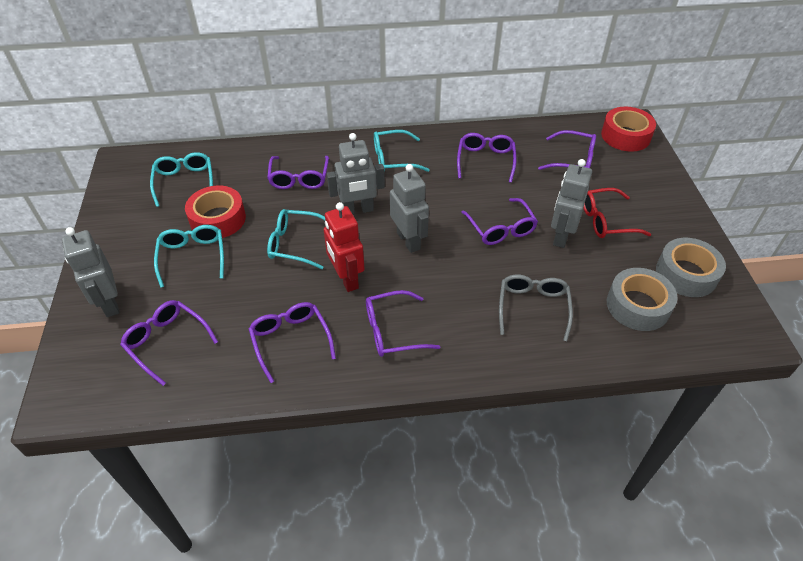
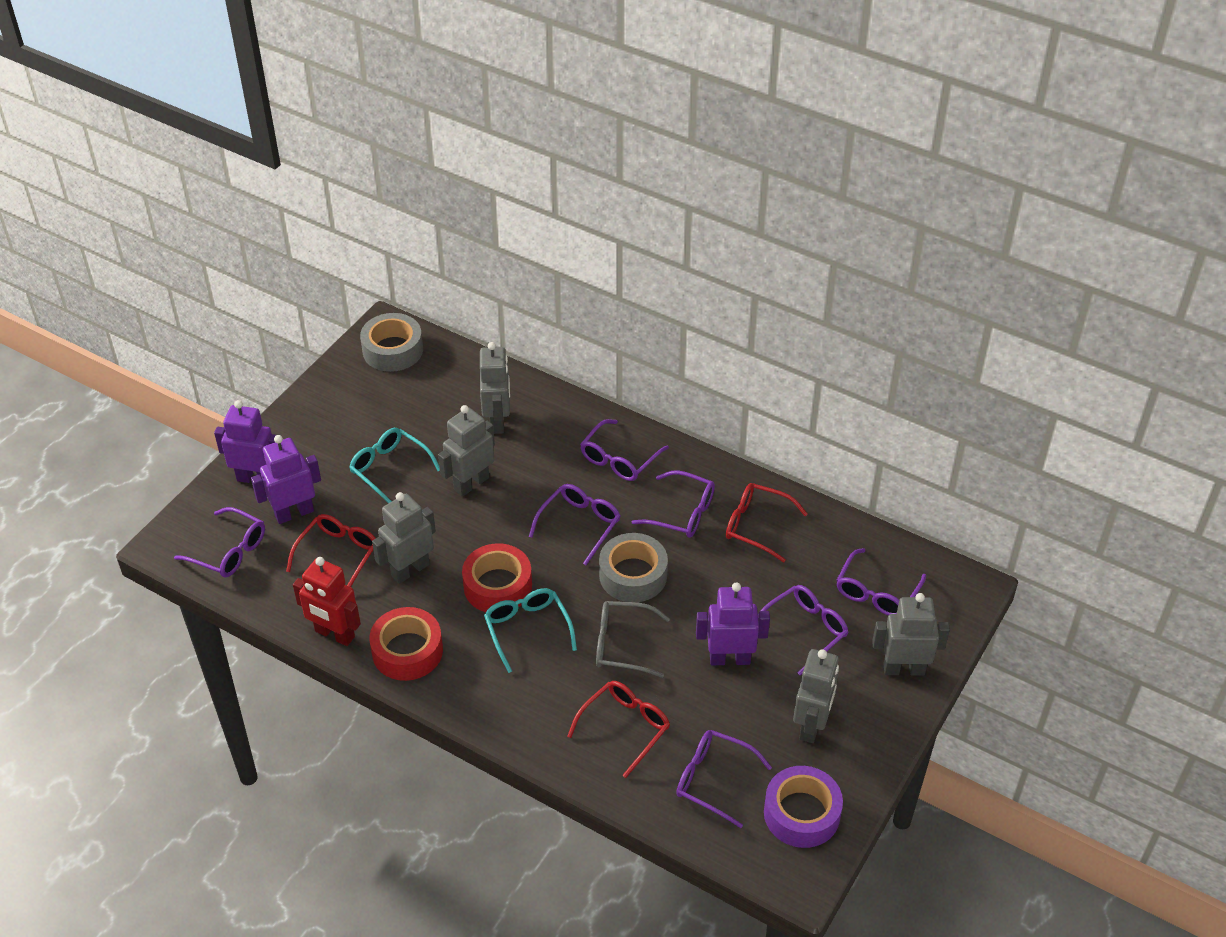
grey robot: [62,227,120,317] [327,133,385,215] [390,164,429,253] [551,159,592,248] = 4 -> [372,492,436,584] [438,405,495,497] [480,342,510,434] [793,649,839,743] [872,593,950,676] = 5
purple robot: none = 0 -> [214,400,276,483] [251,435,321,524] [696,582,770,665] = 3
purple tape: none = 0 -> [764,766,843,848] = 1
red glasses: [583,188,651,238] = 1 -> [286,514,376,587] [567,681,670,778] [726,483,808,562] = 3
turquoise glasses: [150,152,213,207] [154,225,224,288] [267,209,325,269] [374,130,430,172] = 4 -> [349,428,440,503] [484,588,577,673] = 2

